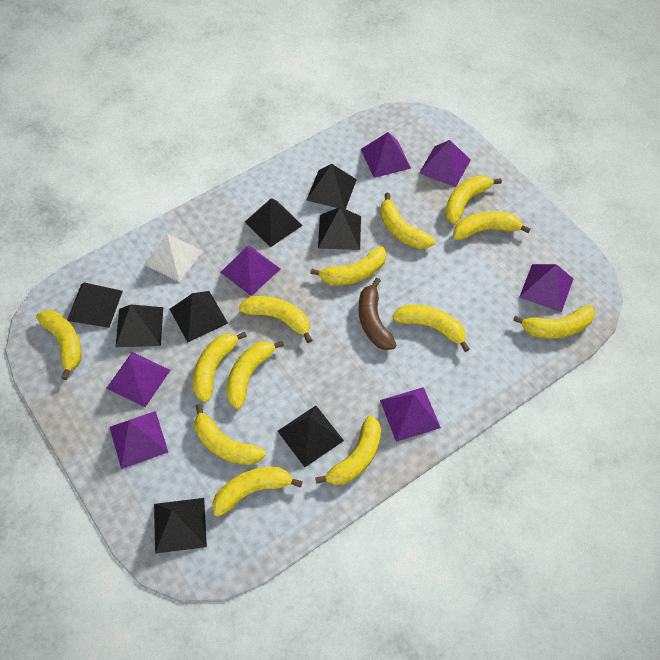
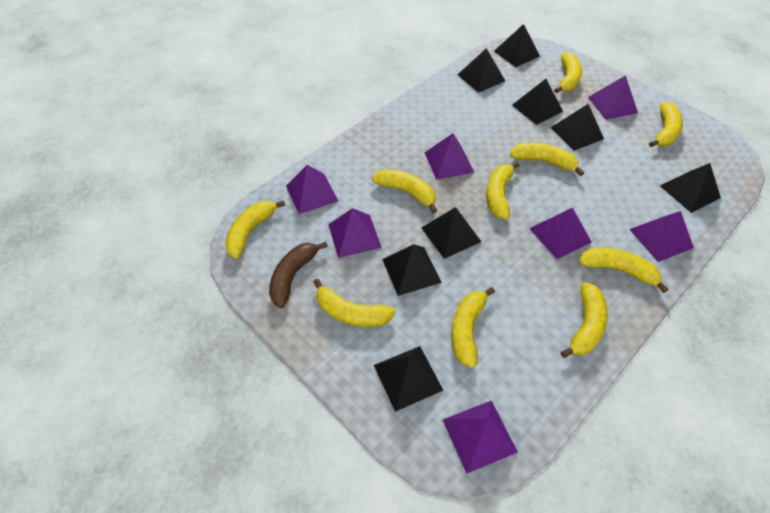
white pyramid: [144,234,203,282] = 1 -> none = 0
yellow banana: [36,310,82,380] [193,332,247,402] [194,404,265,465] [212,467,303,517] [226,341,284,409] [239,296,312,343] [310,246,386,285] [315,416,381,485] [380,193,435,249] [392,304,470,352] [445,175,502,224] [453,211,531,240] [513,305,595,339] = 13 -> [225,200,285,259] [313,279,395,327] [372,169,437,213] [451,287,495,368] [486,162,520,219] [510,143,584,176] [554,52,582,93] [561,282,608,358] [579,248,669,293] [649,102,683,147] = 10

